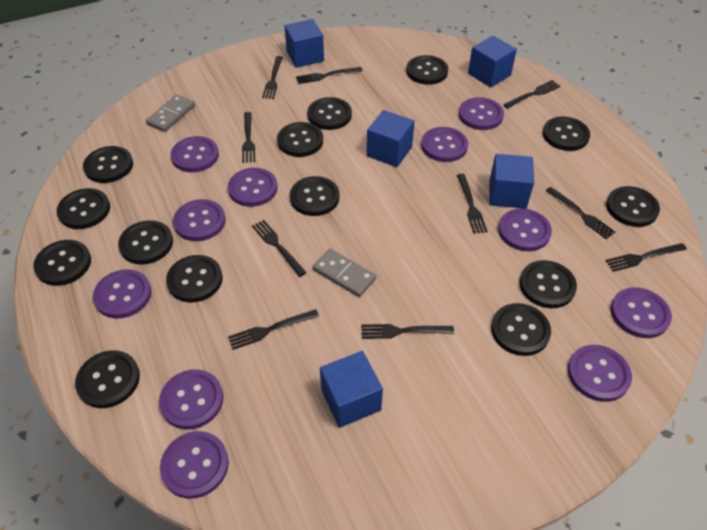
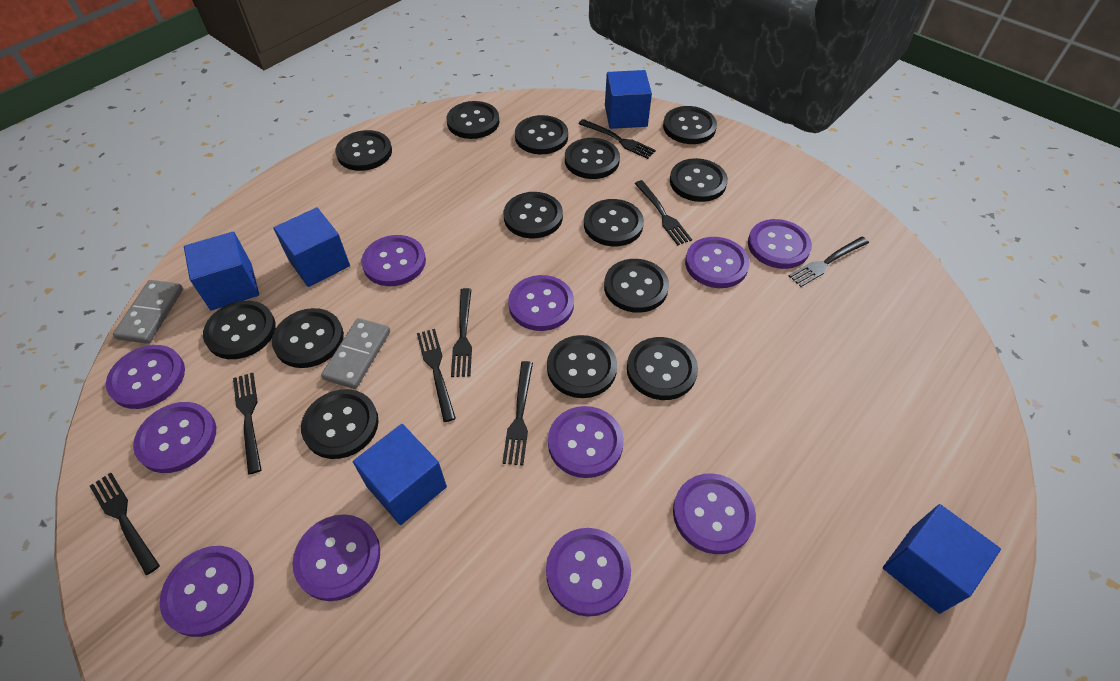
black fork: [228,309,319,350] [242,112,255,163] [252,220,307,277] [262,56,283,99] [296,67,362,84] [361,324,454,339] [457,174,488,234] [503,80,560,109] [546,187,615,239] [606,243,687,272] = 10 -> [90,473,160,575] [233,373,262,474] [417,329,456,422] [451,288,472,377] [502,361,533,465] [579,119,656,159] [634,180,692,245] [789,237,869,287] = 8

